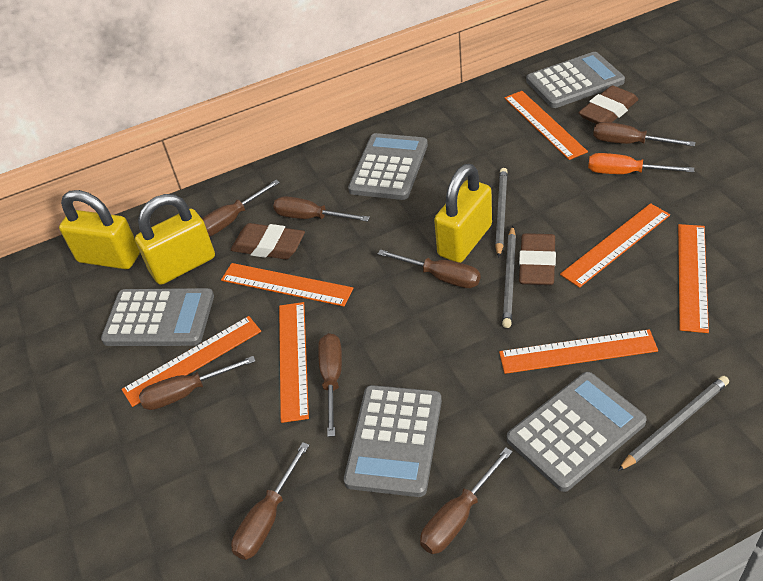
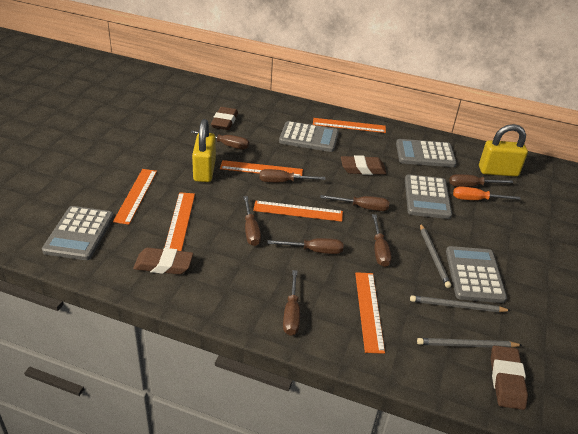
brown eraser: [231,223,305,259] [519,233,556,285] [578,85,638,124] = 3 -> [133,248,193,275] [211,107,238,130] [341,155,387,175] [491,345,528,410] = 4
orange ruler: [122,316,261,407] [221,263,354,306] [279,302,309,423] [499,329,658,374] [505,91,588,160] [560,203,670,288] [678,224,709,333] = 7 -> [113,169,157,225] [164,192,195,251] [220,160,303,176] [253,201,343,222] [313,118,386,133] [355,272,385,354] = 6
yellow padlock: [59,190,140,269] [135,194,215,285] [434,164,492,263] = 3 -> [192,119,216,182] [479,124,528,177] = 2

